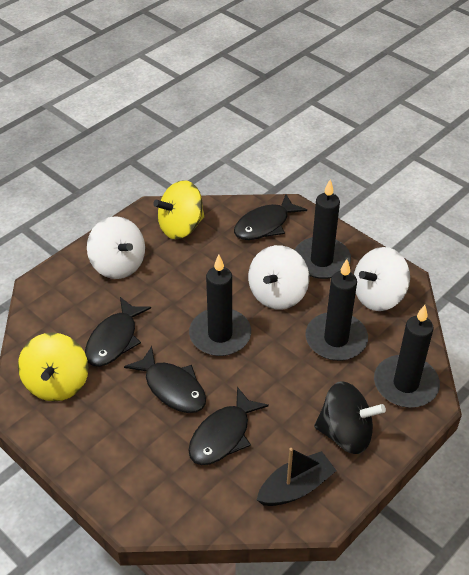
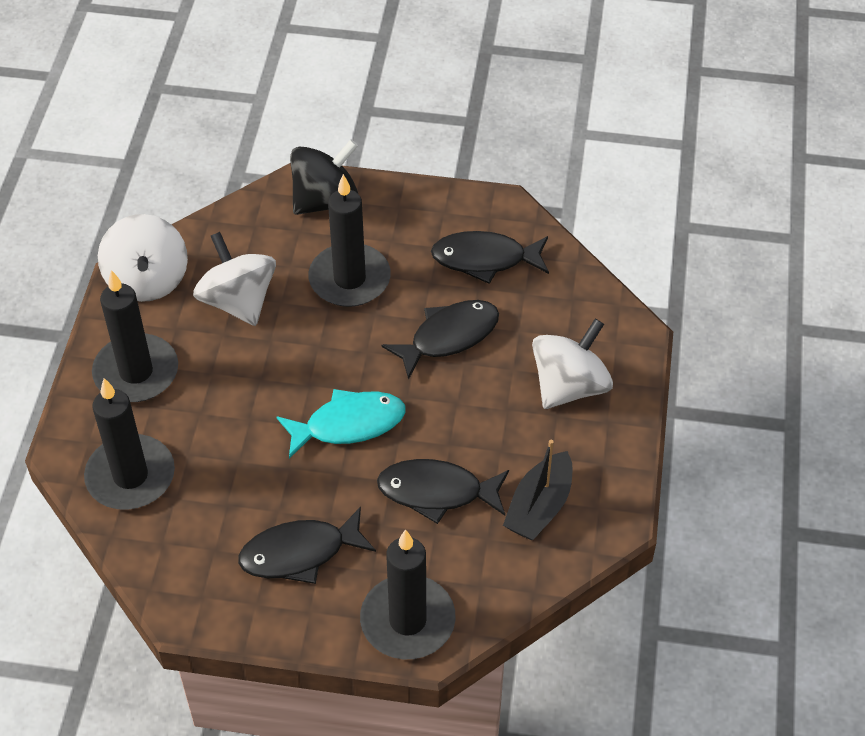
turquoise fish: none = 0 -> [277,389,406,459] = 1
yellow spinning top: [18,333,89,401] [153,180,205,239] = 2 -> none = 0

